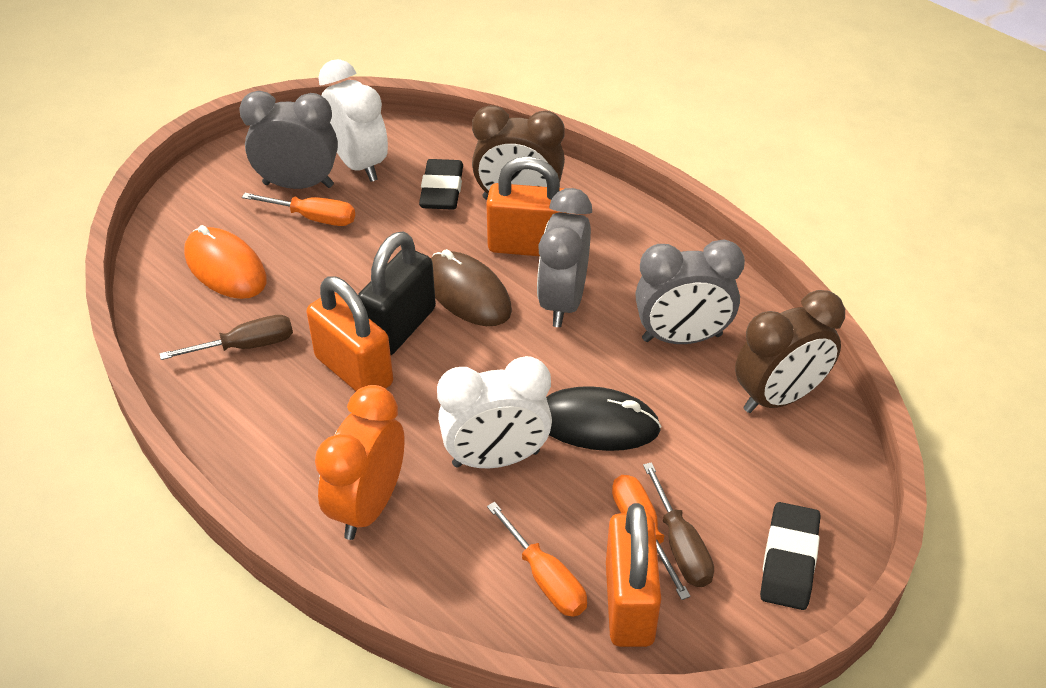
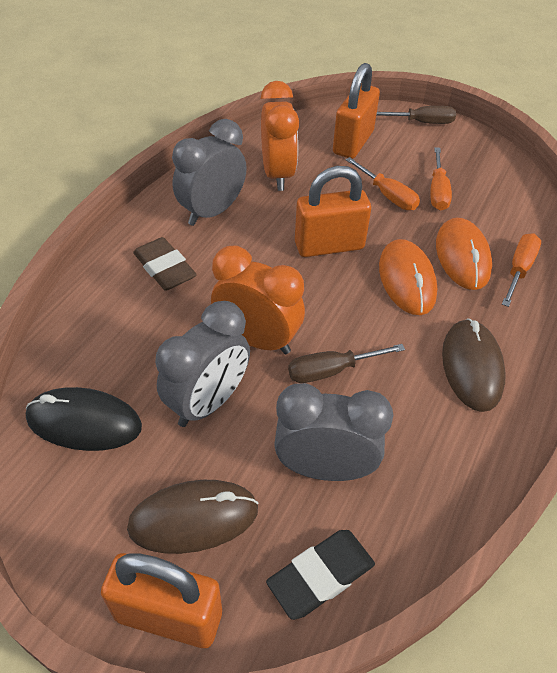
black eraser: [419,159,463,210] [760,502,820,610] = 2 -> [266,530,375,620] = 1
black padlock: [358,232,436,355] = 1 -> none = 0
brown clock: [472,105,565,200] [735,290,845,413] = 2 -> none = 0
brown eraser: none = 0 -> [133,237,197,291] = 1
brown mouse: [431,249,512,326] = 1 -> [127,480,259,554] [442,318,506,412] = 2
orange clock: [315,385,405,540] = 1 -> [211,246,305,354] [261,81,299,191] = 2
orange mouse: [184,225,267,299] = 1 -> [379,239,437,315] [436,218,492,290] = 2
white clock: [318,59,388,182] [437,356,552,468] = 2 -> none = 0

